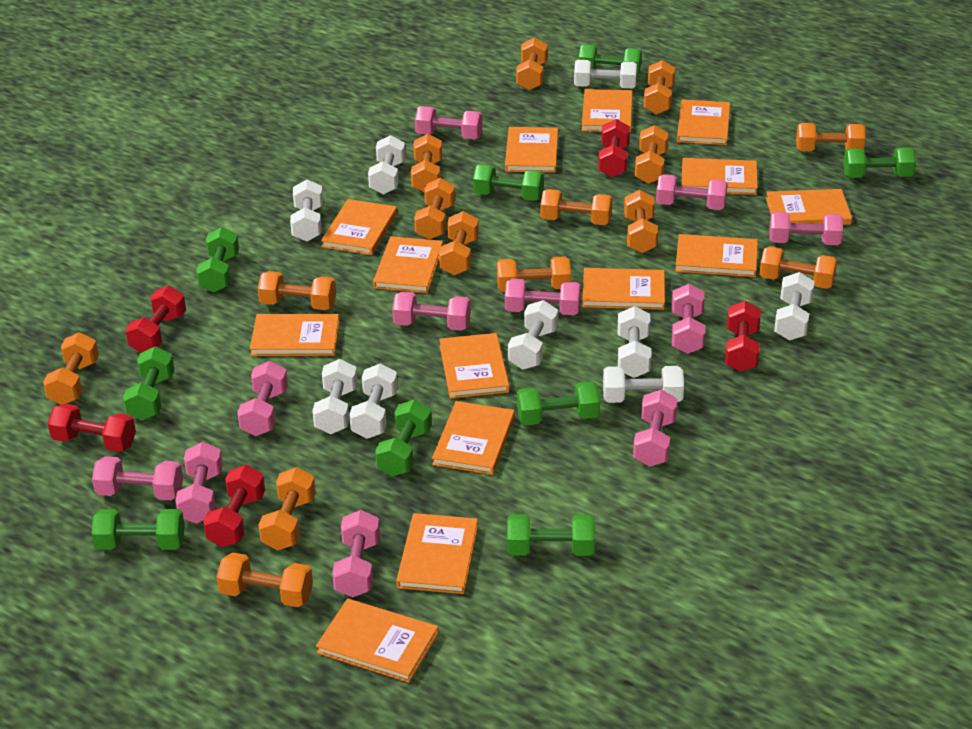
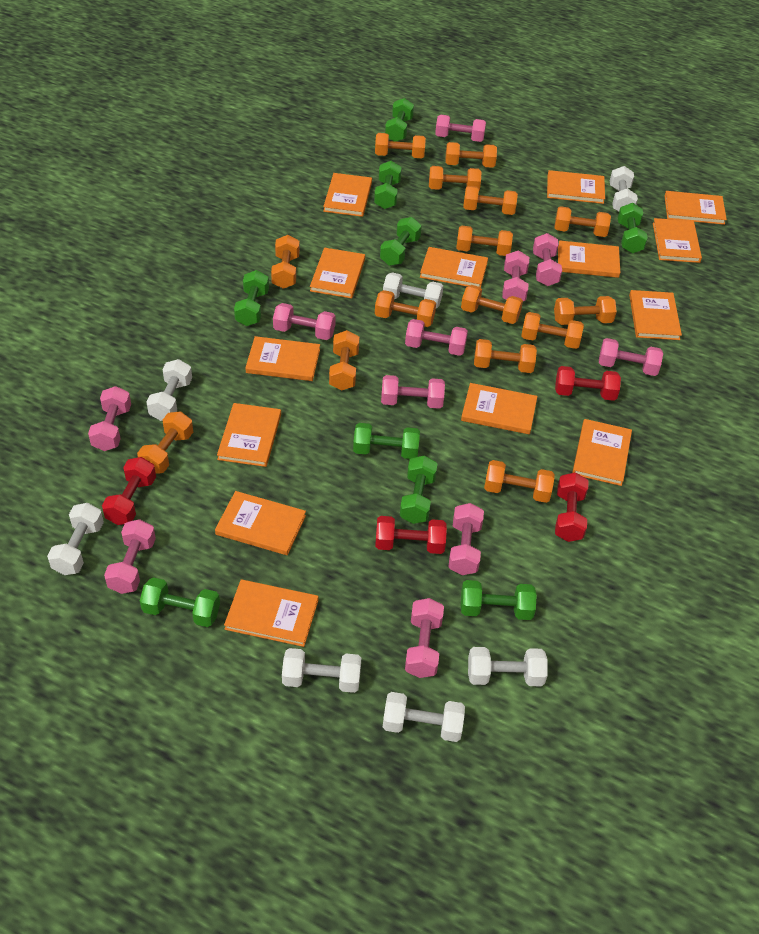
red dumbbell: [47,403,136,452] [125,286,186,353] [203,465,265,547] [598,119,630,178] [725,301,761,372] = 5 -> [102,457,156,525] [375,516,447,554] [555,366,621,401] [555,472,588,542] = 4
white dumbbell: [290,180,323,242] [312,359,358,434] [349,363,398,439] [368,135,406,195] [508,300,558,370] [574,60,637,89] [603,366,684,403] [618,306,651,378] [774,272,815,341] = 9 -> [47,503,104,575] [147,359,192,421] [282,648,361,693] [383,272,443,308] [383,692,465,742] [468,647,548,686] [610,166,638,212] = 7

